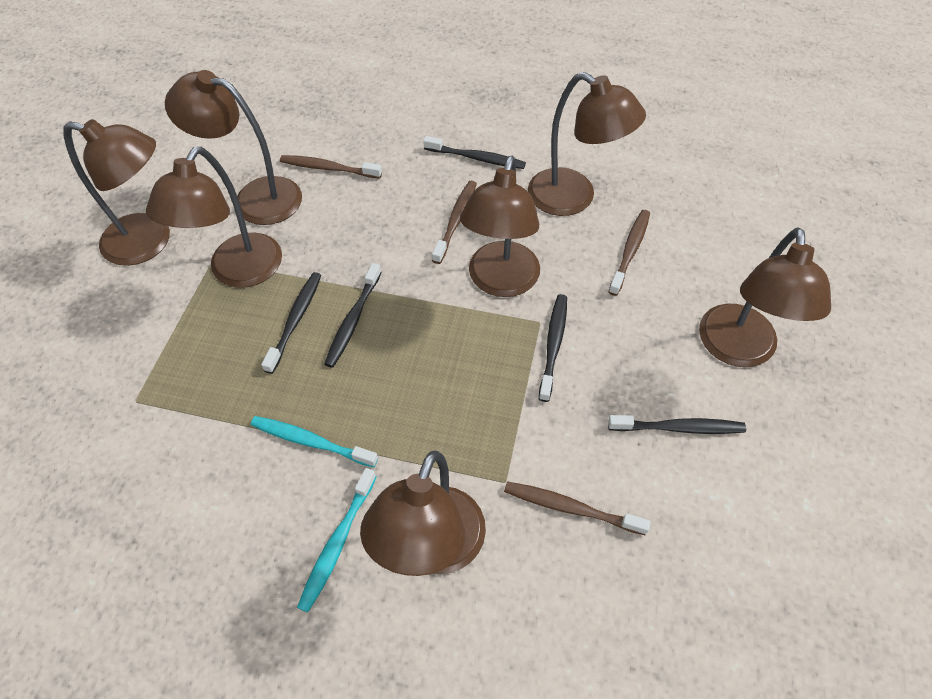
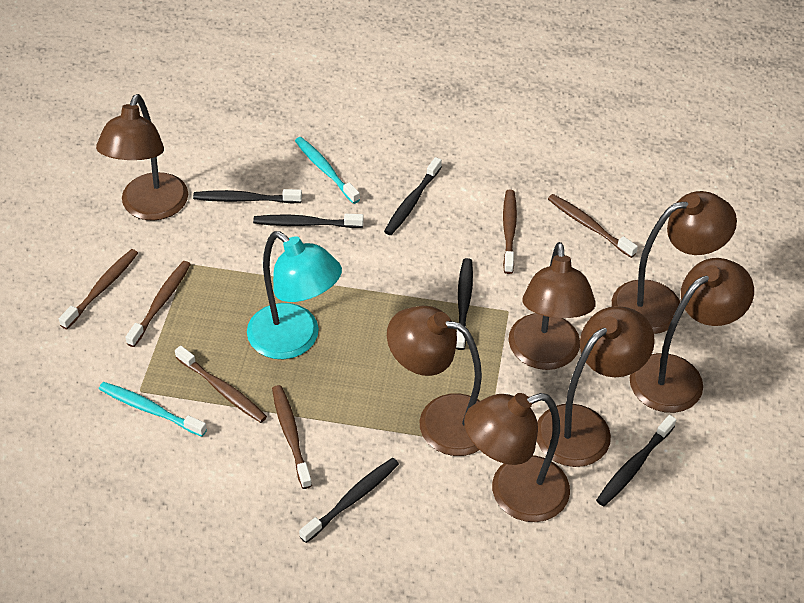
black toothbrush: [261,272,321,374] [324,263,382,368] [423,136,526,169] [539,294,567,402] [608,415,746,434] = 5 -> [193,189,302,203] [253,214,364,228] [299,458,399,543] [384,157,442,235] [456,258,473,350] [596,415,676,506] = 6
brown toothbrush: [280,155,382,179] [432,181,477,264] [504,481,651,535] [608,210,650,296] = 4 -> [59,249,138,329] [125,261,191,347] [175,346,267,423] [272,385,312,489] [503,189,517,274] [548,194,638,258] = 6
turquoise lamp: none = 0 -> [247,231,342,359] = 1

